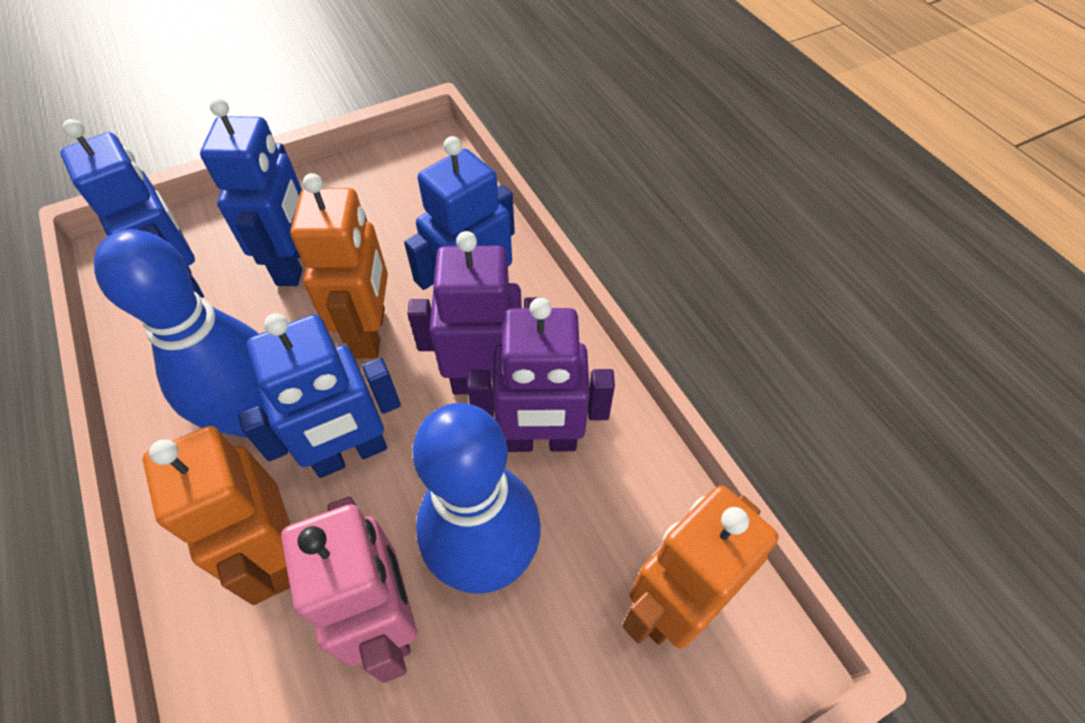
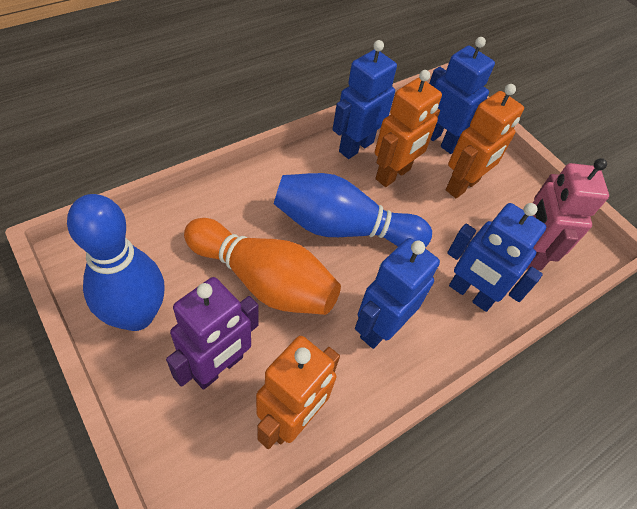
orange bowling pin: none = 0 -> [184,218,341,315] = 1
purple robot: [408,231,543,394] [467,297,615,452] = 2 -> [166,277,259,390] = 1

